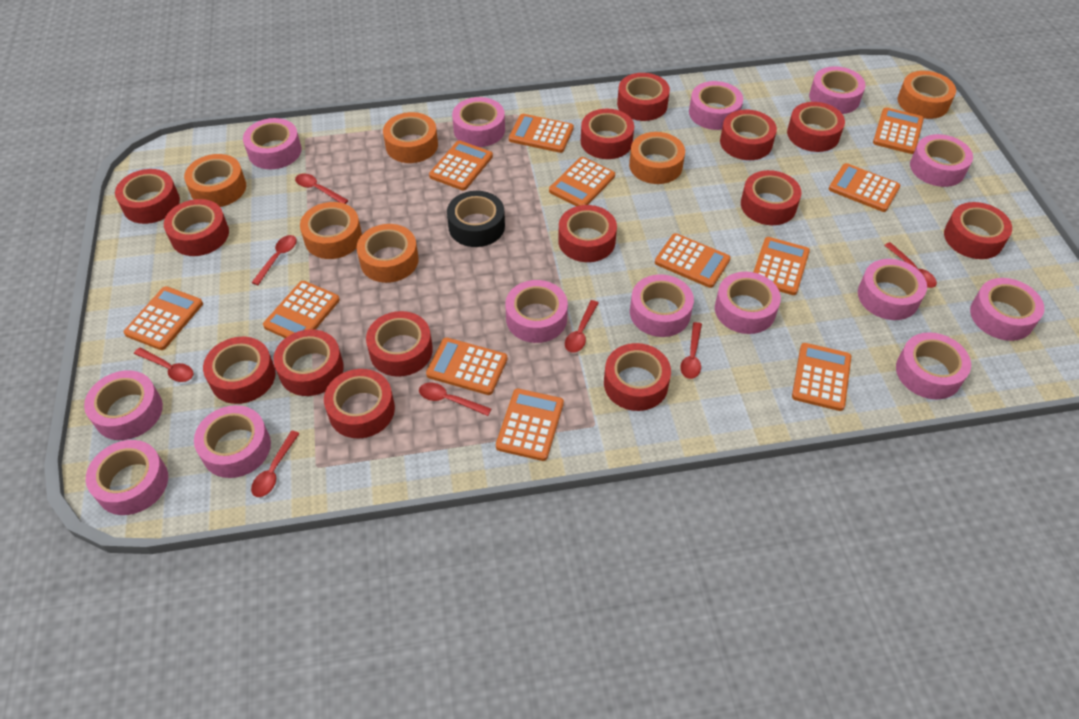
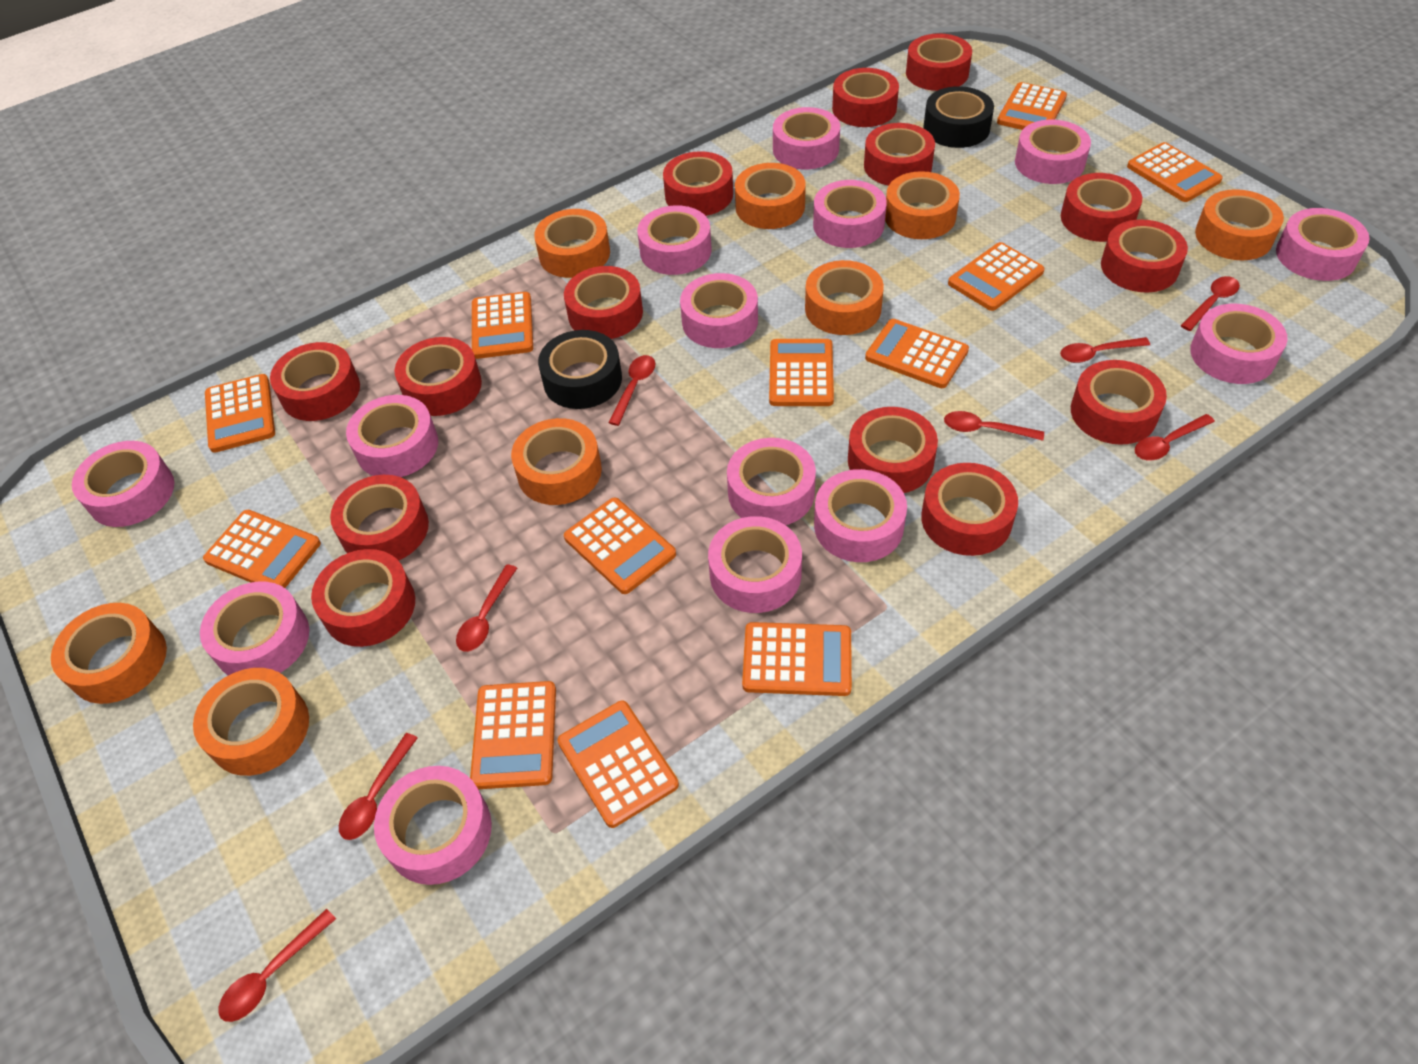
black tape: [447,191,505,247] = 1 -> [538,330,622,409] [923,86,994,148] = 2
orange tape: [184,154,246,207] [300,202,362,259] [357,224,419,283] [383,112,438,163] [629,132,685,184] [898,71,956,119] = 6 -> [51,603,167,704] [193,668,309,776] [511,418,602,505] [534,209,610,278] [735,163,806,229] [805,260,884,335] [885,171,960,239] [1195,189,1284,260] = 8

